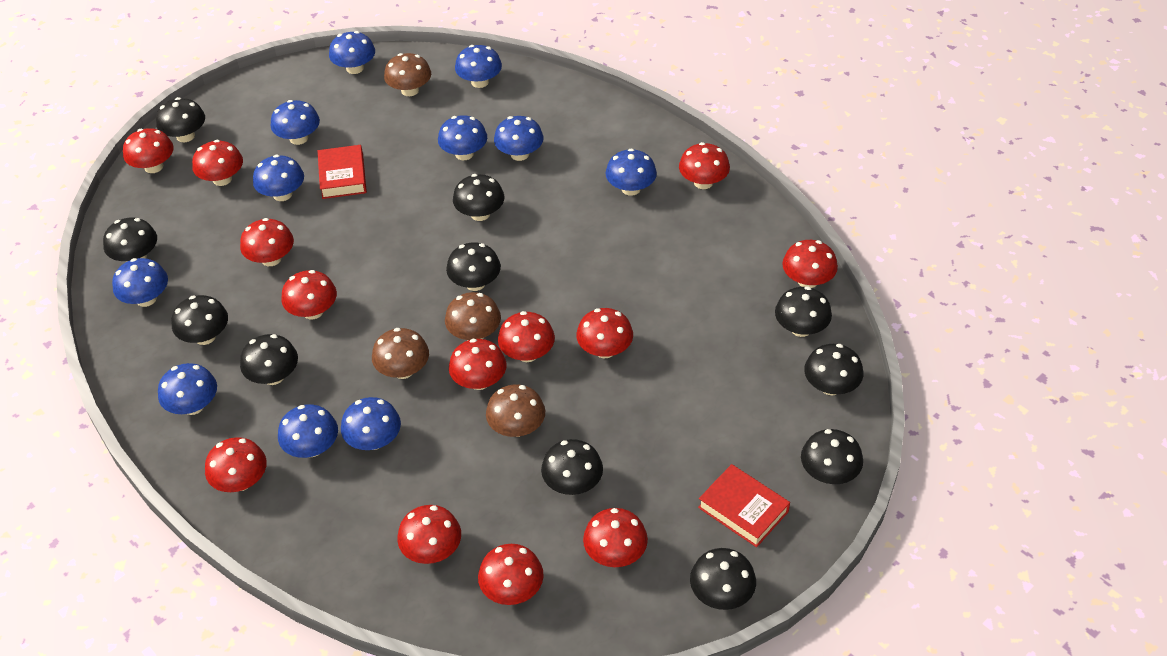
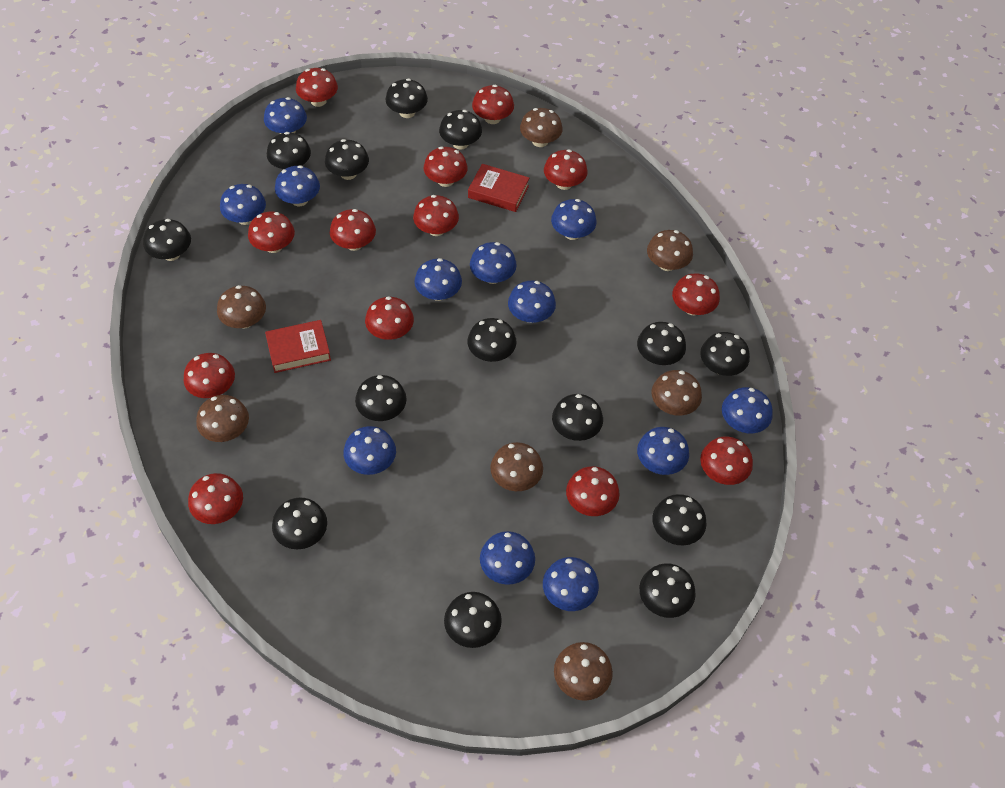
black mushroom: [103,217,157,261] [156,97,205,142] [171,295,228,345] [240,334,298,385] [446,242,501,291] [453,174,505,221] [541,439,603,495] [690,548,756,610] [775,286,832,337] [801,429,863,484] [804,344,863,396] = 11 -> [144,219,191,261] [267,132,311,169] [272,497,327,549] [325,139,369,180] [355,375,407,421] [386,78,428,118] [439,110,482,150] [444,592,502,648] [467,318,516,362] [552,394,603,441] [637,322,686,365] [639,563,696,618] [652,494,707,546] [700,332,750,376] = 14
blue mushroom: [112,258,168,307] [158,363,217,415] [253,155,304,201] [271,100,320,145] [278,405,338,458] [329,31,375,74] [341,397,401,450] [438,115,487,160] [455,45,502,88] [494,116,543,161] [606,149,657,196] = 11 -> [220,184,266,225] [264,97,307,134] [275,165,320,206] [343,426,396,475] [414,258,462,301] [470,242,517,284] [480,531,535,585] [508,281,556,323] [543,557,599,611] [551,199,597,240] [637,427,689,475] [722,387,773,433] = 12
brown mushroom: [372,328,429,379] [384,53,431,96] [445,292,501,341] [486,384,545,437] = 4 -> [196,395,249,442] [217,285,266,328] [490,442,543,491] [520,108,563,147] [554,642,613,701] [647,230,693,271] [651,370,702,416] = 7

